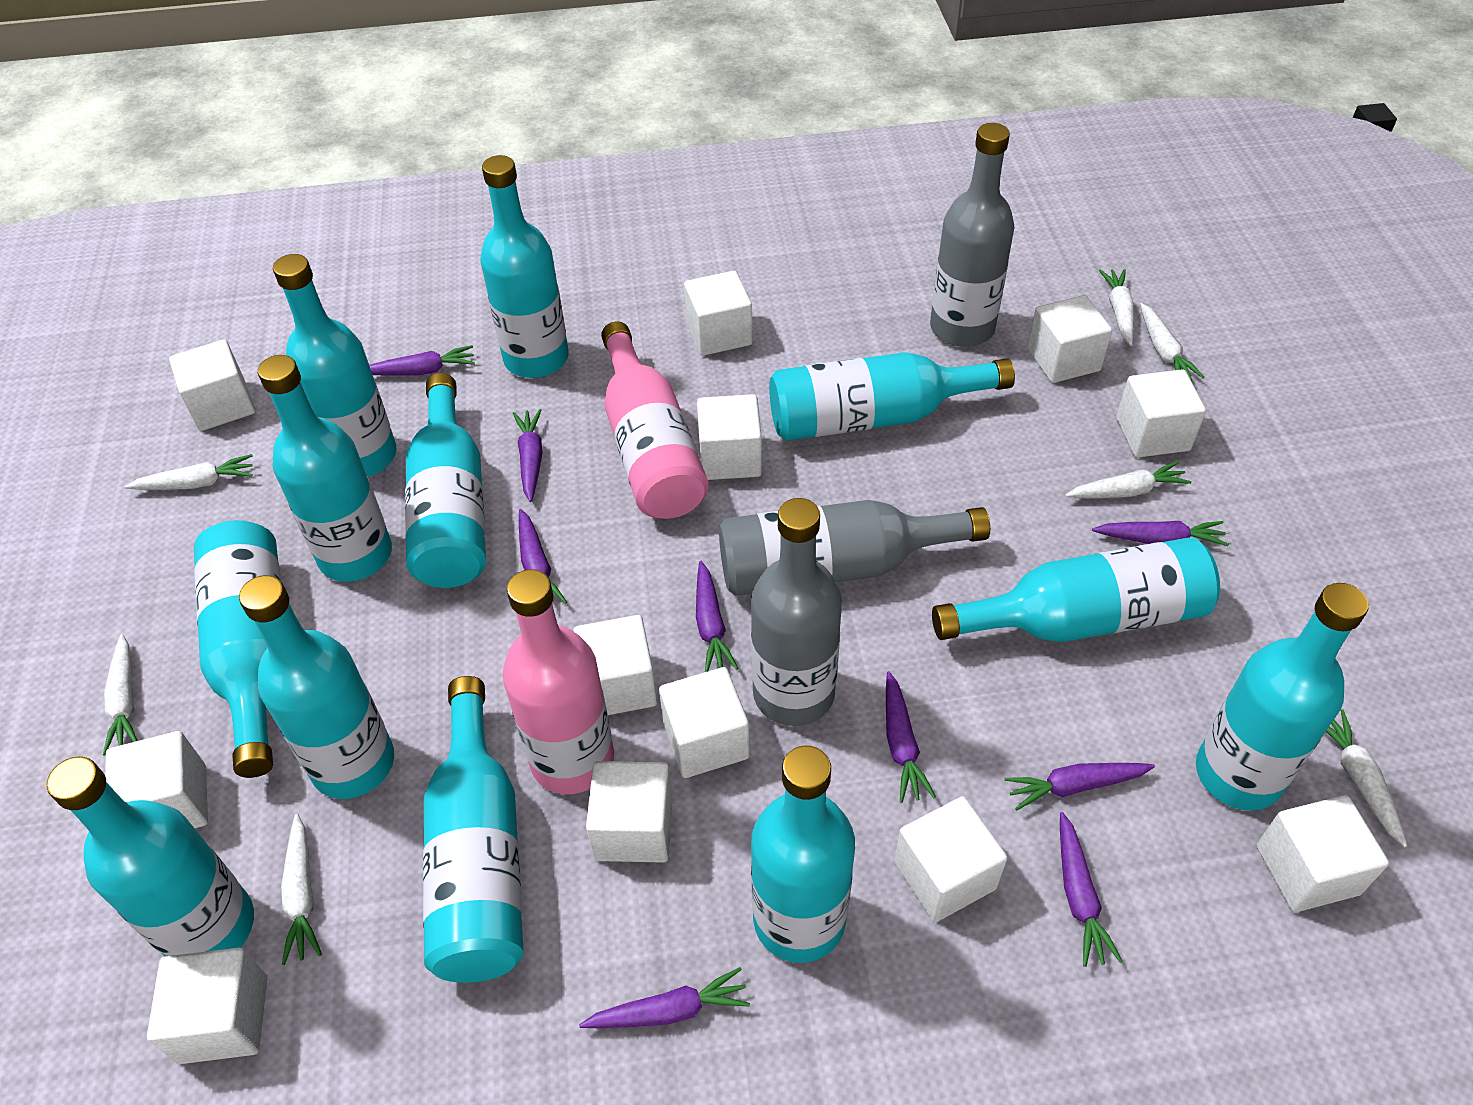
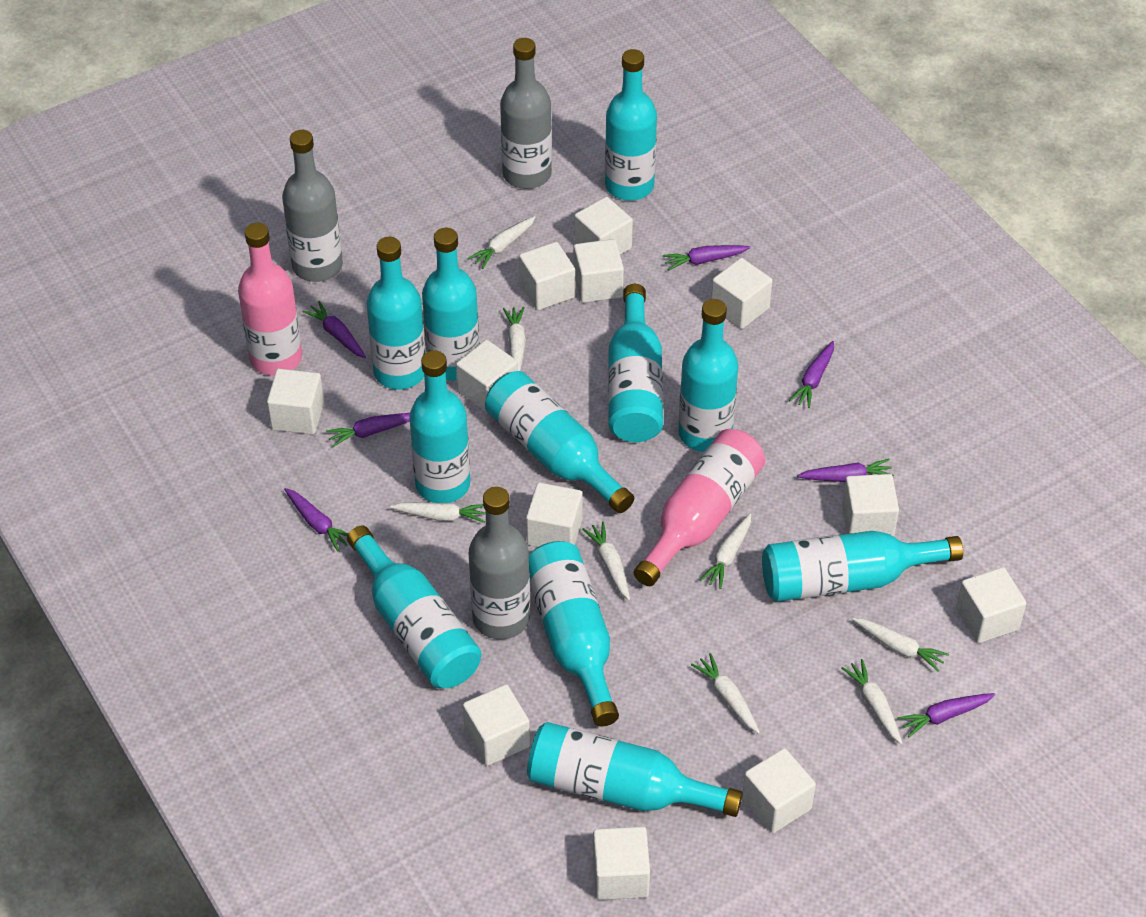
purple carrot: [369,345,475,376] [513,409,542,502] [519,509,567,604] [579,967,750,1028] [696,561,738,672] [886,671,936,803] [1004,763,1155,811] [1060,812,1123,967] [1092,521,1229,546] = 9 -> [284,488,348,552] [302,301,366,358] [326,413,410,447] [663,245,750,270] [789,341,834,408] [797,459,894,482] [897,693,995,737] = 7
turquoise bottle: [47,757,254,957] [194,520,281,778] [239,575,394,799] [258,355,392,582] [273,254,396,477] [405,373,486,588] [423,676,524,983] [481,155,569,378] [751,746,855,963] [769,352,1015,441] [932,537,1220,642] [1196,583,1369,811] = 12 -> [347,525,482,688] [366,237,426,390] [409,350,470,503] [422,228,480,381] [485,371,634,513] [527,722,743,817] [529,541,619,726] [605,49,657,201] [608,284,663,442] [678,299,738,452] [762,531,963,602] = 11
white carrot: [103,634,137,755] [124,454,253,490] [281,814,322,965] [1065,461,1191,498] [1099,269,1134,346] [1140,303,1204,381] [1326,709,1407,847] = 7 -> [390,502,486,523] [468,216,536,269] [503,307,526,371] [582,522,630,600] [691,653,760,734] [700,513,751,589] [841,659,902,744] [852,618,949,672] = 8

